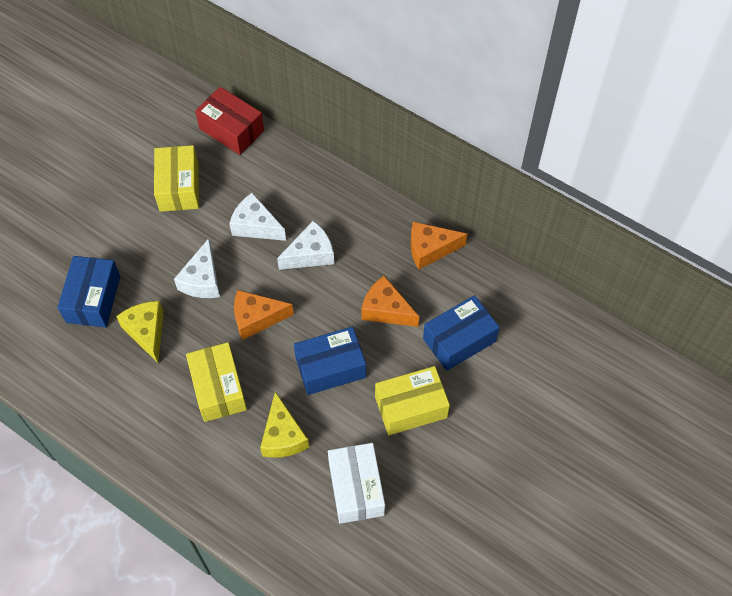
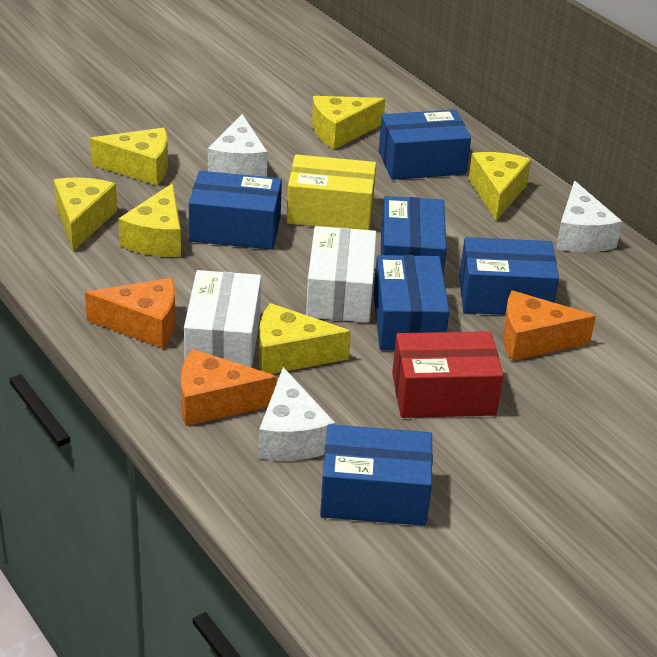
blue box: [58,256,121,328] [294,327,366,395] [423,295,500,371] = 3 -> [189,171,282,250] [320,424,433,526] [374,255,449,351] [379,110,471,180] [381,196,447,274] [459,237,559,315] = 6
white box: [328,443,385,524] = 1 -> [184,270,261,368] [306,226,376,322] = 2
yellow box: [154,145,199,212] [186,342,247,422] [375,366,450,435] = 3 -> [287,154,376,230] = 1
yellow cheese: [116,301,164,363] [260,392,309,458] = 2 -> [54,177,117,251] [90,128,168,186] [118,183,181,257] [259,303,351,374] [312,96,385,149] [469,152,531,221] = 6

